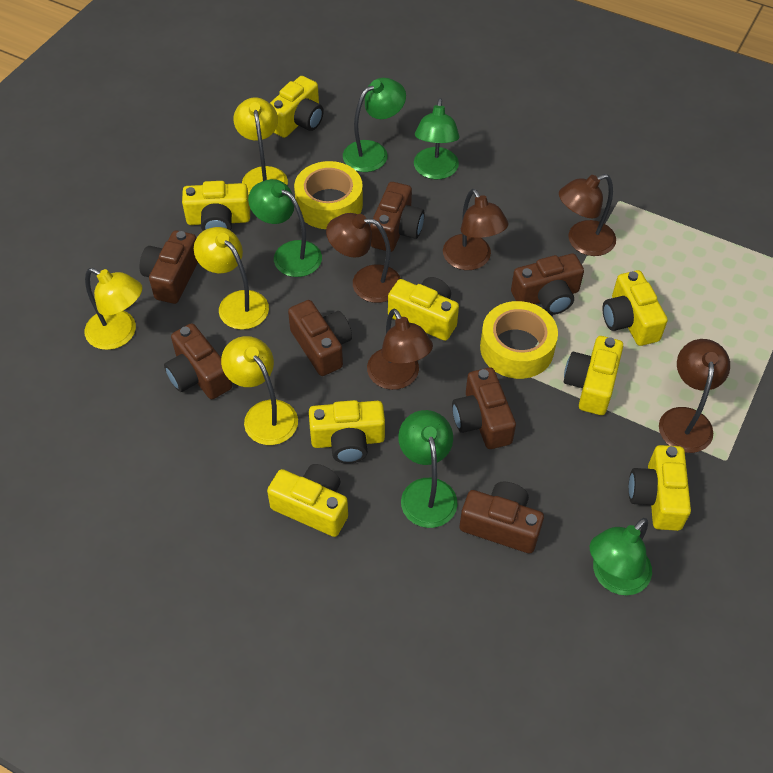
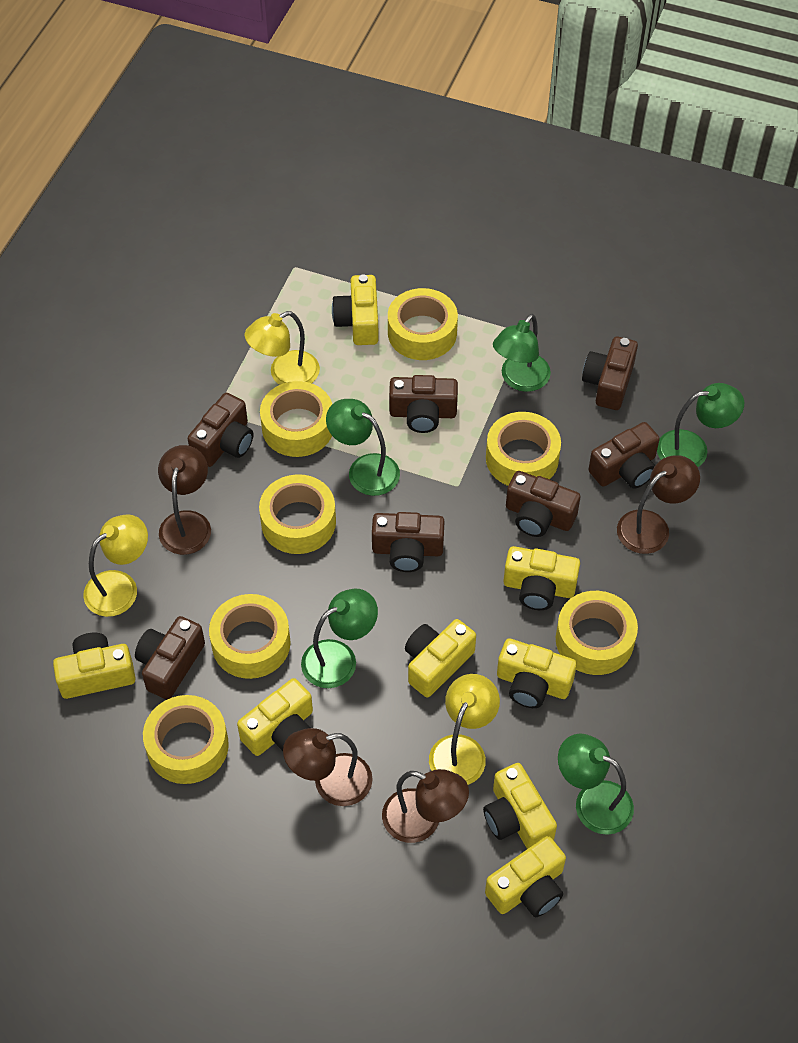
brown lamp: [326,213,401,303] [367,308,433,390] [443,189,509,270] [559,174,616,256] [659,339,730,453] = 5 -> [158,445,211,555] [283,728,373,806] [382,769,469,843] [617,455,700,554] = 4
yellow lamp: [85,268,142,350] [194,227,269,330] [221,336,298,445] [233,97,288,195] = 4 -> [83,514,148,617] [245,311,320,385] [429,674,500,785] = 3
yellow tape: [294,161,363,229] [480,301,558,379] = 2 -> [143,695,229,784] [209,594,291,679] [259,474,336,554] [260,381,332,457] [388,288,458,360] [486,412,561,486] [556,591,638,675] = 7

